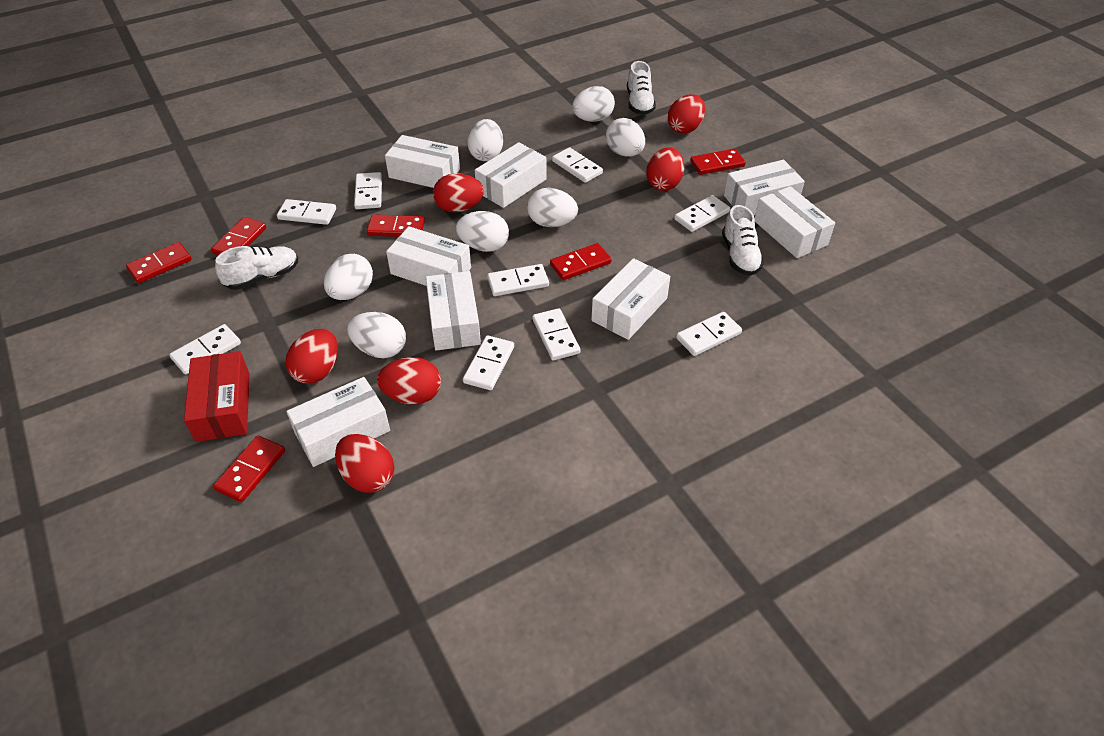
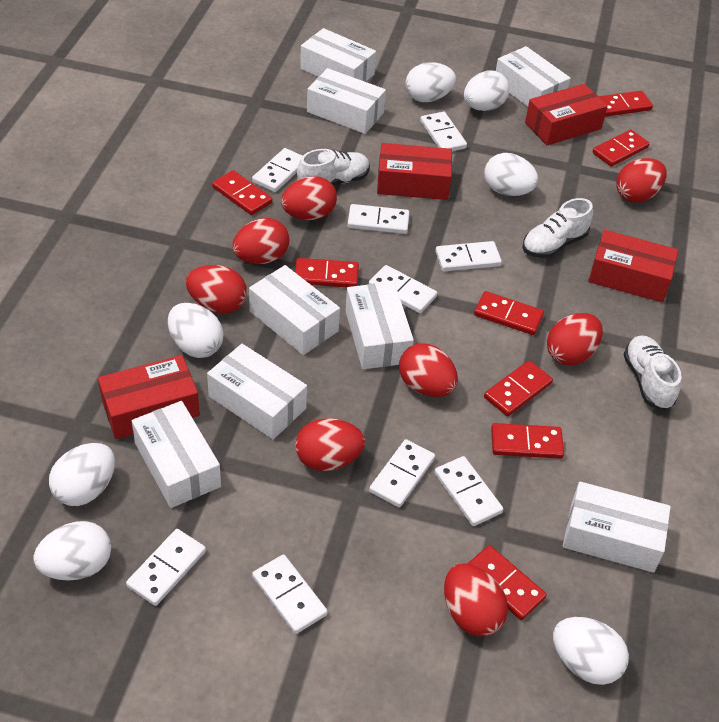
red box: [184,351,250,442] = 1 -> [98,355,200,439] [377,143,452,200] [525,84,608,145] [588,230,678,302] = 4
red domino: [126,242,192,283] [211,217,266,255] [213,436,285,502] [367,214,425,237] [550,243,612,280] [690,149,746,175] = 6 -> [212,170,272,215] [295,258,359,287] [467,545,547,620] [474,291,544,335] [484,360,553,416] [491,423,564,459] [592,129,650,167] [598,91,653,117] = 8
red egg: [286,329,338,384] [335,434,394,493] [377,357,441,404] [433,173,484,213] [646,147,684,191] [668,94,705,134] = 6 -> [186,265,247,314] [232,218,289,264] [281,176,337,220] [295,418,365,471] [399,343,458,397] [444,563,508,636] [547,313,603,366] [616,158,667,203] = 8

